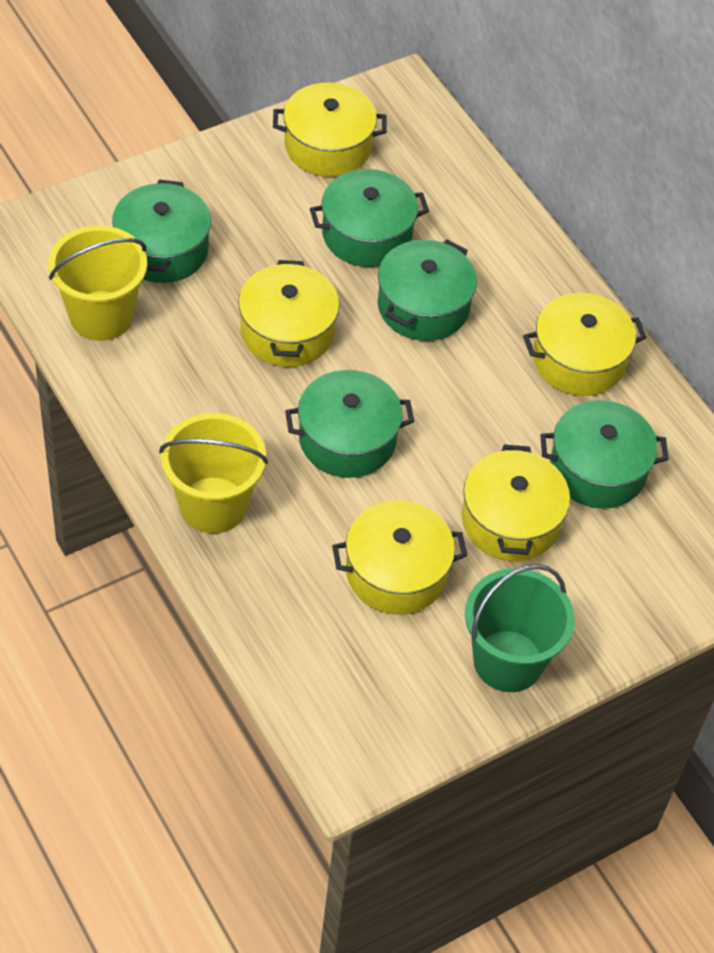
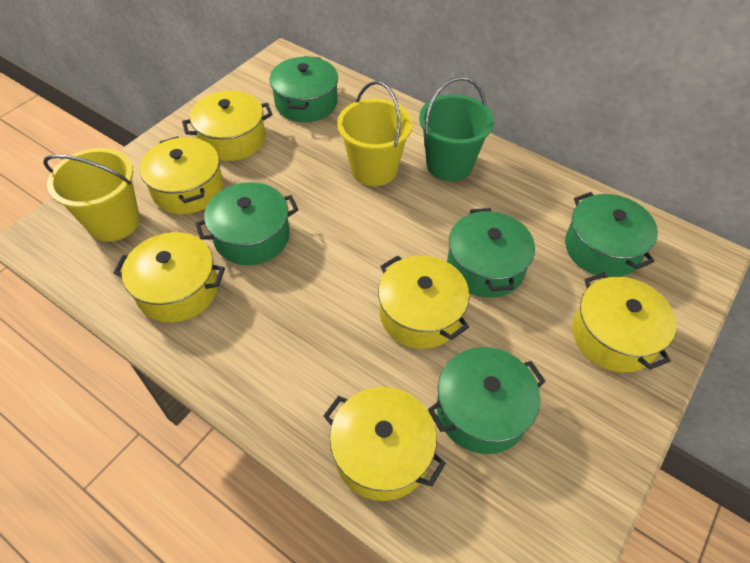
yellow pot: [238,260,339,367] [273,83,387,177] [332,501,467,615] [462,444,570,561] [523,293,647,396] = 5 -> [114,232,225,323] [140,136,223,214] [182,91,273,161] [323,387,446,501] [378,255,470,349] [572,272,676,372] = 6

